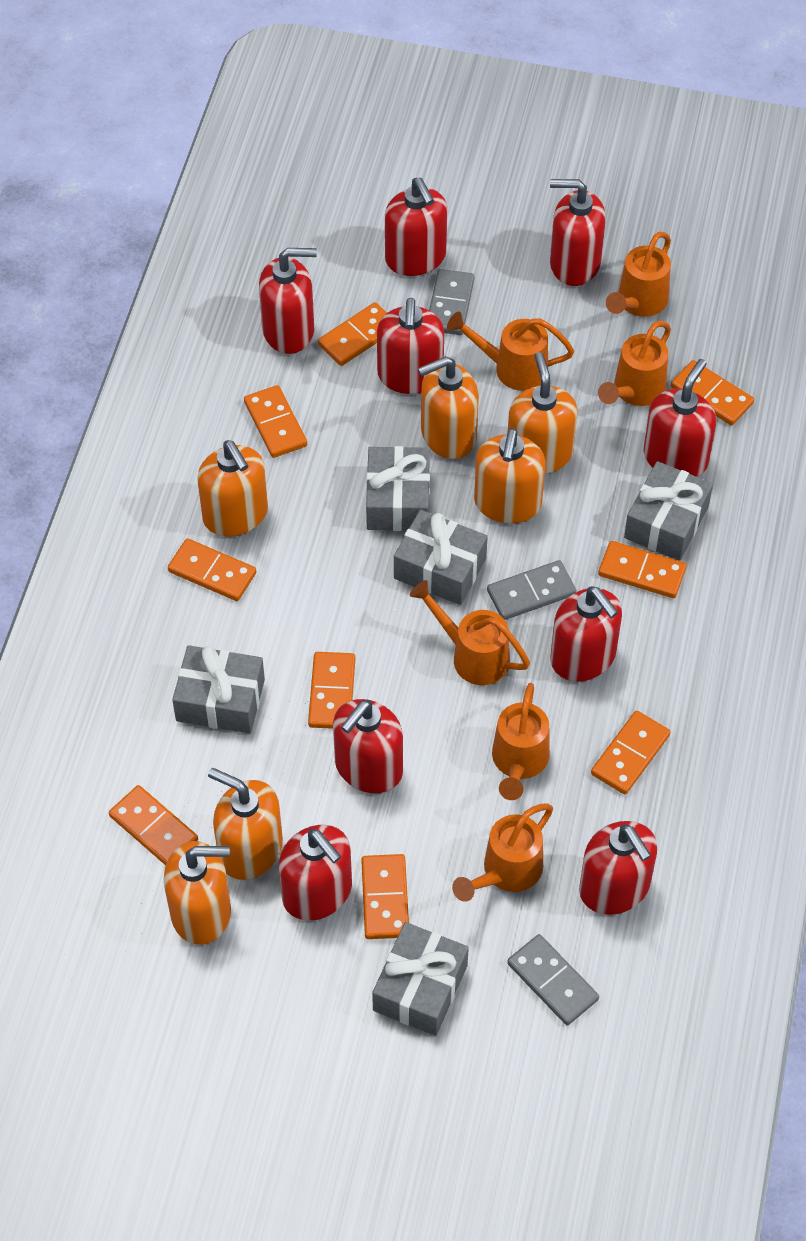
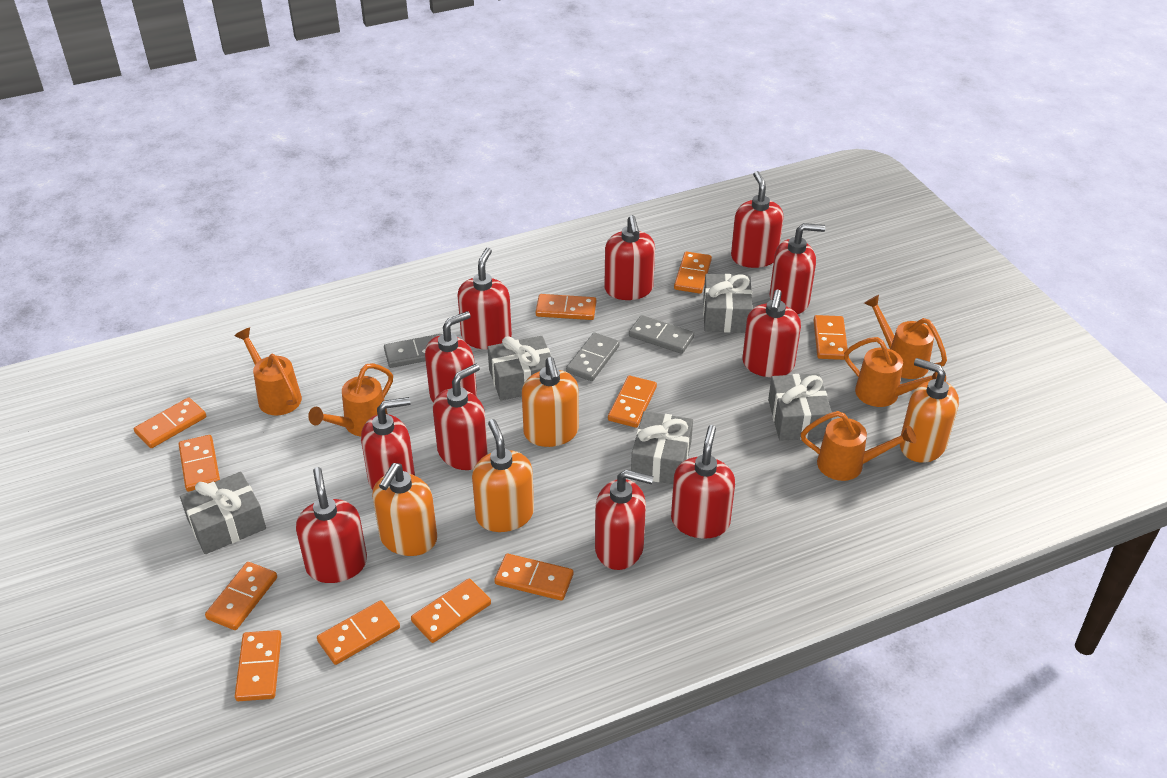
orange domino: [109,785,198,865] [168,538,256,601] [244,385,307,458] [308,652,355,729] [318,302,387,366] [361,854,409,939] [591,711,671,794] [598,541,687,598] [671,360,754,426] = 9 -> [134,397,206,448] [179,435,220,492] [205,562,277,630] [235,630,282,701] [317,600,400,665] [411,579,491,643] [495,554,573,601] [536,294,596,320] [608,376,657,428] [674,252,712,294] [814,315,848,360] = 11
orange soap dispenser: [164,841,231,945] [197,440,268,537] [208,768,283,880] [418,356,479,459] [474,428,545,524] [508,352,577,474] = 6 -> [372,463,437,556] [472,419,534,532] [522,357,579,447] [900,358,959,463] = 4
orange watering can: [410,580,530,685] [447,312,574,391] [452,803,553,902] [492,683,550,800] [598,321,671,406] [606,232,671,317] = 6 -> [234,327,302,415] [308,363,393,436] [801,411,916,481] [844,337,946,407] [864,295,947,379] = 5
red soap dispenser: [259,248,317,354] [279,825,352,921] [333,699,403,793] [377,298,444,394] [385,177,447,276] [550,179,606,286] [551,586,622,682] [579,821,657,915] [644,359,716,477] = 9 -> [296,467,367,583] [361,397,415,490] [425,311,477,403] [433,364,488,470] [457,248,512,350] [595,470,654,570] [604,215,655,300] [671,425,735,539] [731,171,783,268] [742,290,801,377] [769,223,826,314] = 11

